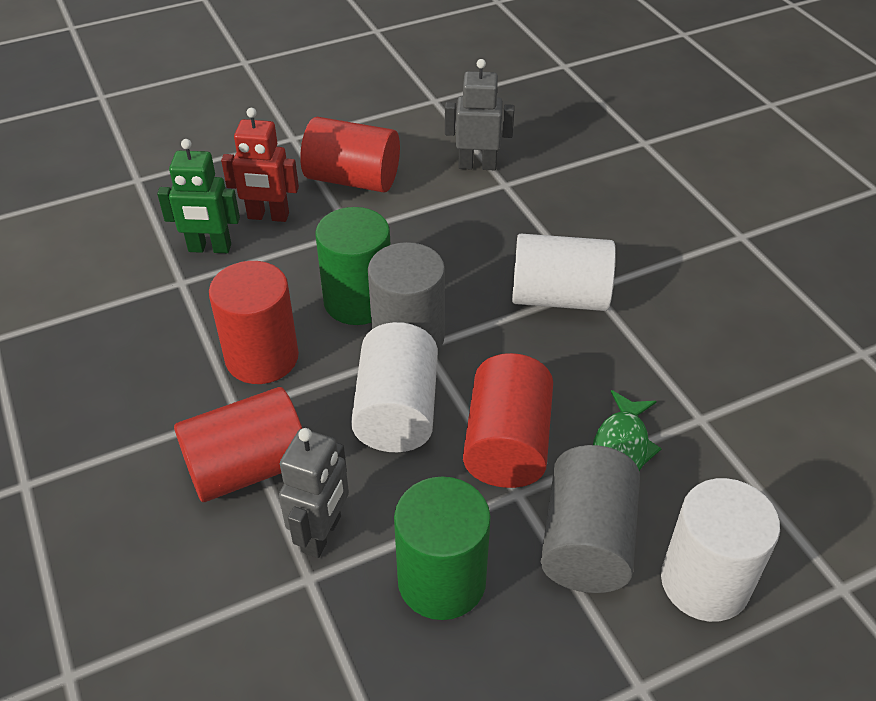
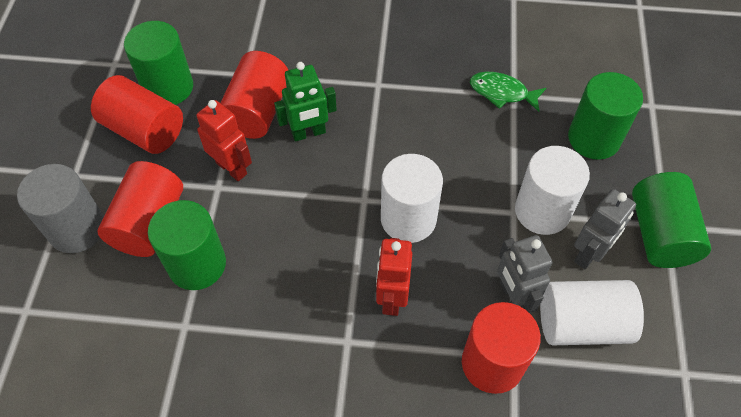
green cylinder: [315,207,391,325] [394,477,491,620] = 2 -> [124,21,193,105] [148,200,226,290] [568,72,643,160] [632,172,711,268] = 4
grey cylinder: [368,242,445,351] [541,445,640,593] = 2 -> [17,164,104,253] = 1
red robot: [221,108,299,222] = 1 -> [197,100,252,181] [376,238,412,316] = 2

